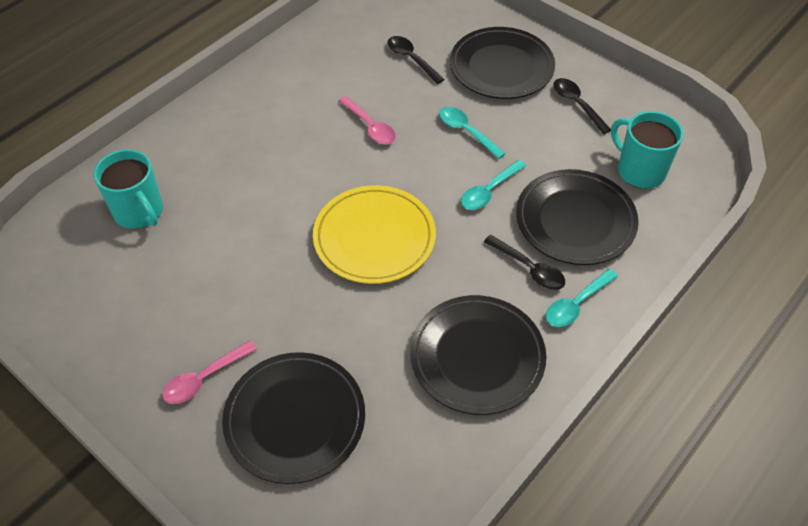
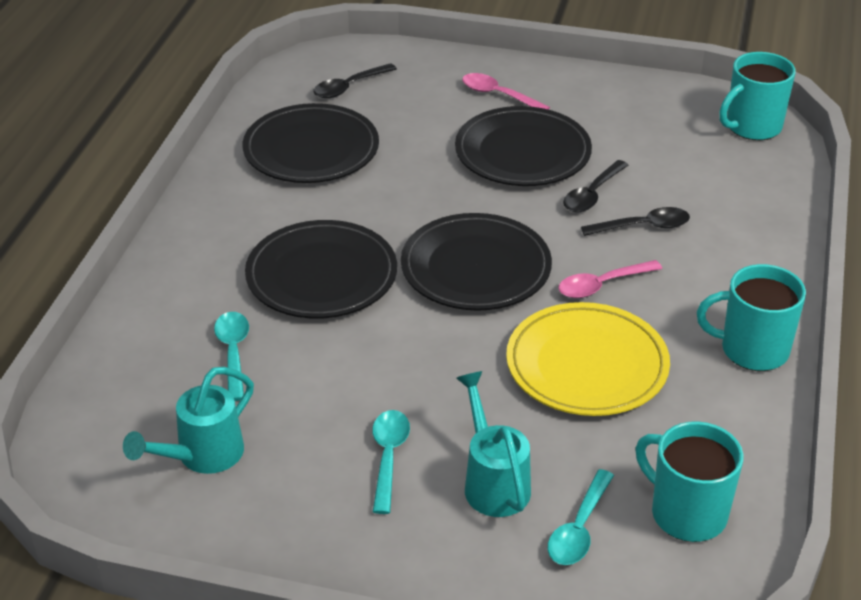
turquoise mug: [93,149,163,229] [611,111,683,189] = 2 -> [636,421,744,542] [697,264,806,371] [719,52,796,140] = 3
turquoise watering can: none = 0 -> [123,367,254,474] [456,371,531,517] = 2

